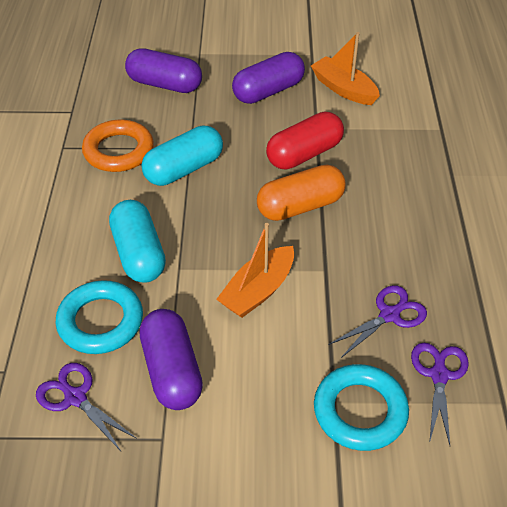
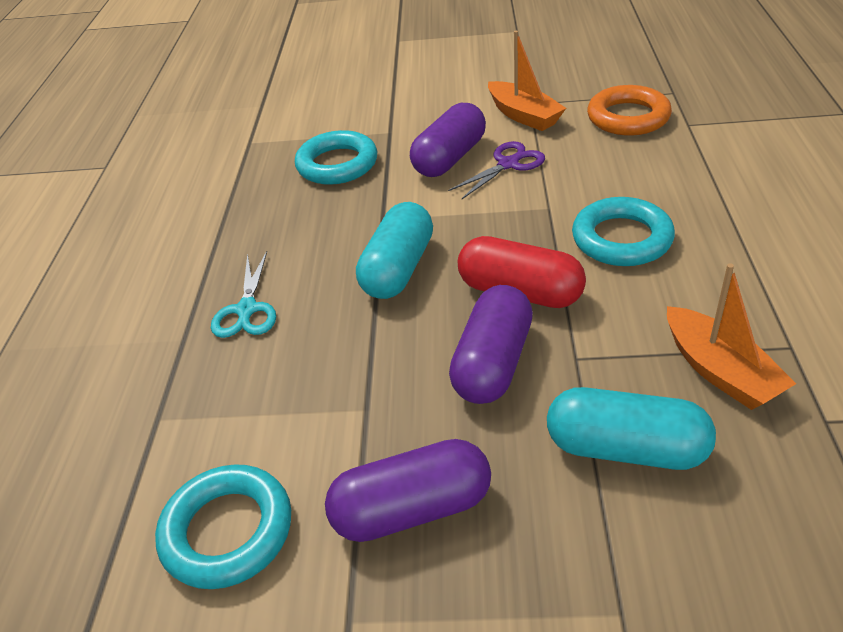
orange capsule: [257,165,346,221] = 1 -> none = 0
purple scissors: [36,363,137,451] [328,285,427,358] [411,343,469,445] = 3 -> [448,141,545,199] = 1
turquoise ring: [56,280,143,354] [314,364,409,451] = 2 -> [155,464,291,589] [295,130,377,185] [572,197,675,266] = 3
turquoise scissors: none = 0 -> [211,251,276,338] = 1

